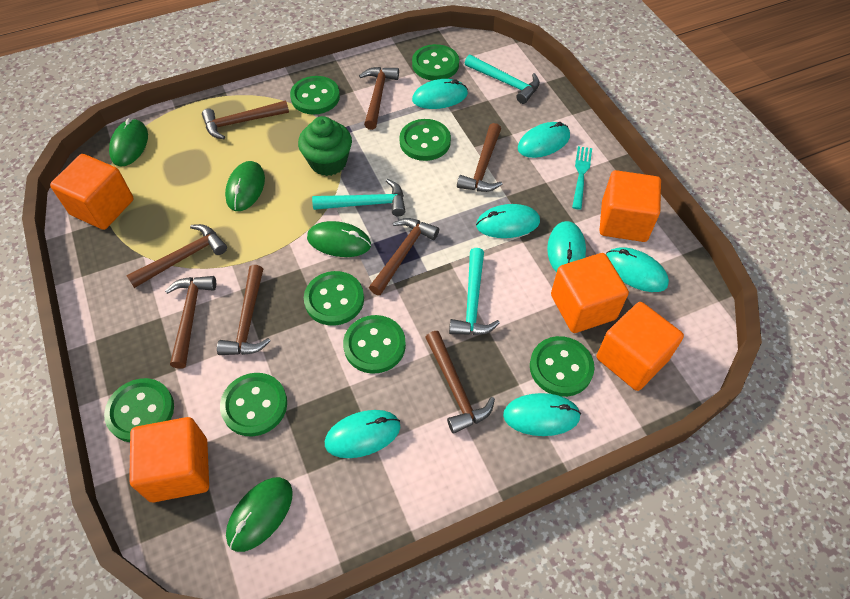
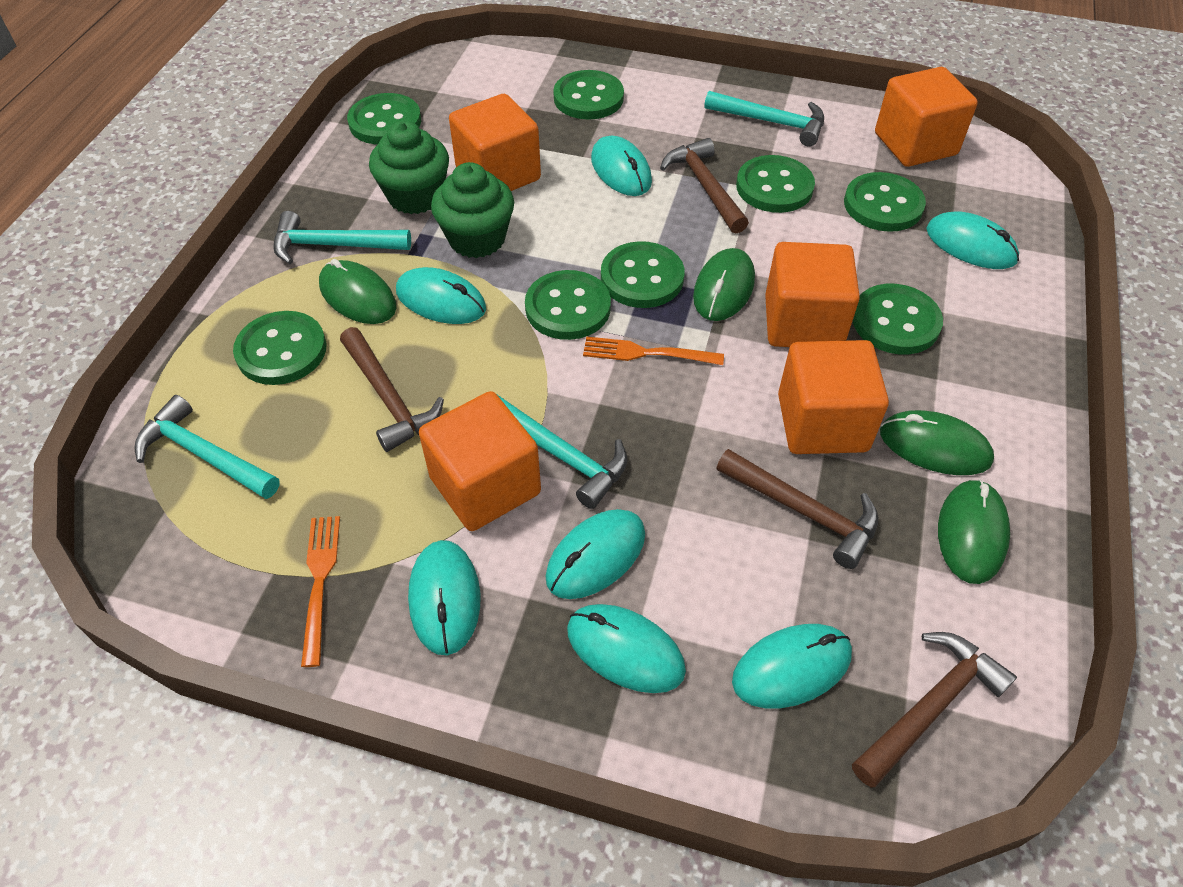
brown hammer: [126,224,227,288] [165,276,216,369] [202,100,289,139] [217,265,270,355] [359,67,399,130] [369,218,439,295] [425,331,495,434] [457,123,502,192] = 8 -> [340,327,444,452] [660,138,749,234] [716,449,878,569] [852,632,1017,788] = 4
green cupcake: [298,116,352,176] = 1 -> [369,120,449,214] [431,162,514,258] = 2
orange fork: none = 0 -> [301,516,340,667] [583,336,724,365] = 2
turquoise fork: [572,146,592,210] = 1 -> none = 0
turquoise hammer: [312,179,405,216] [449,248,500,335] [465,55,540,104] = 3 -> [134,395,280,499] [274,211,411,264] [498,395,627,509] [704,91,824,147] = 4

